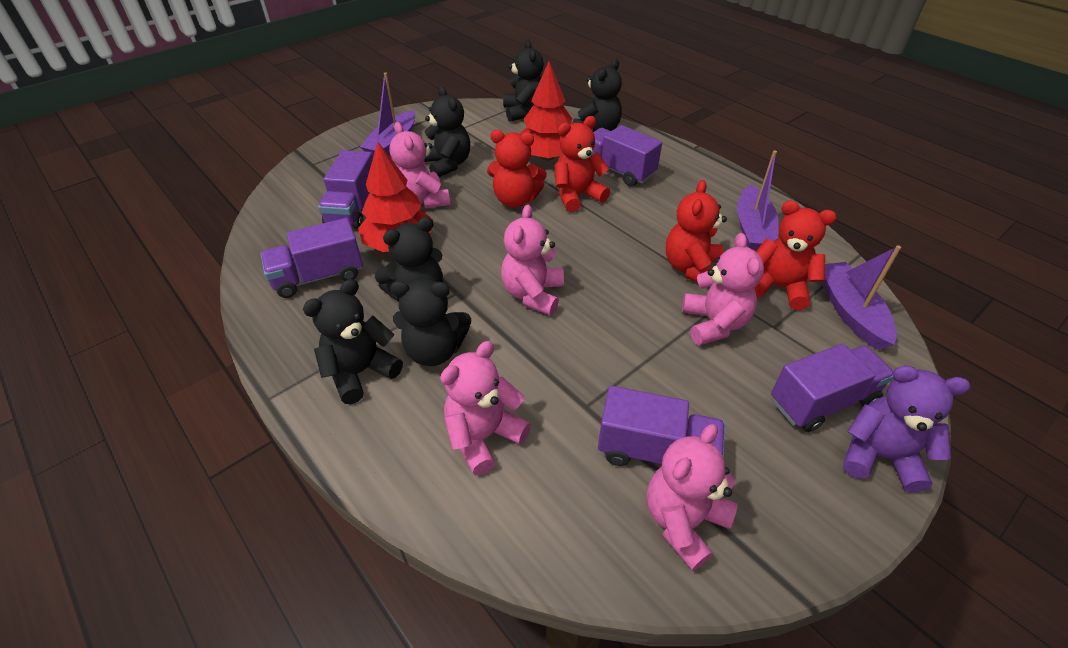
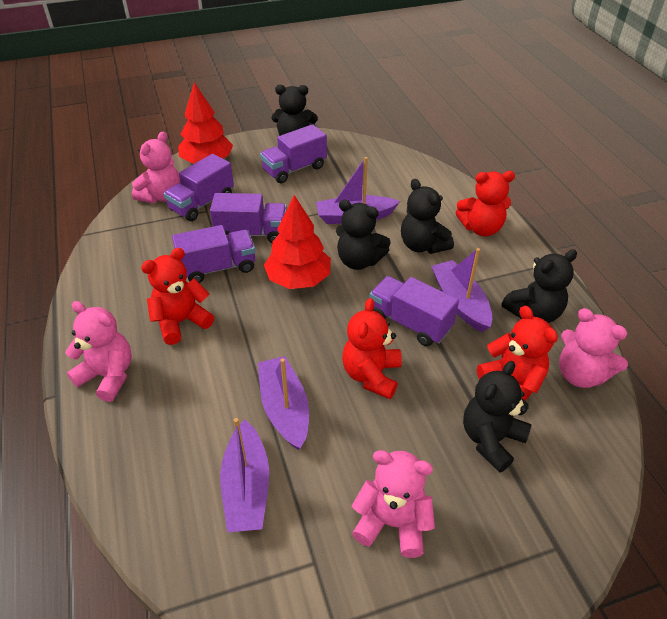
black teddy bear: [303,279,403,404] [375,217,443,302] [390,279,471,366] [424,86,470,177] [503,40,544,122] [572,59,622,132] = 6 -> [272,85,318,136] [336,200,391,270] [401,179,454,254] [463,361,531,473] [501,249,577,323] = 5
pink teddy bear: [389,122,450,208] [440,341,531,475] [501,205,564,316] [647,424,738,571] [682,233,764,345] = 5 -> [65,301,132,402] [132,131,180,203] [352,450,435,558] [559,308,628,388] = 4
purple boat: [360,73,415,156] [737,150,779,251] [822,245,901,350] = 3 -> [220,418,269,532] [258,356,309,450] [316,157,400,224] [431,248,493,332] = 4
purple teddy bear: [843,365,970,493] = 1 -> none = 0

